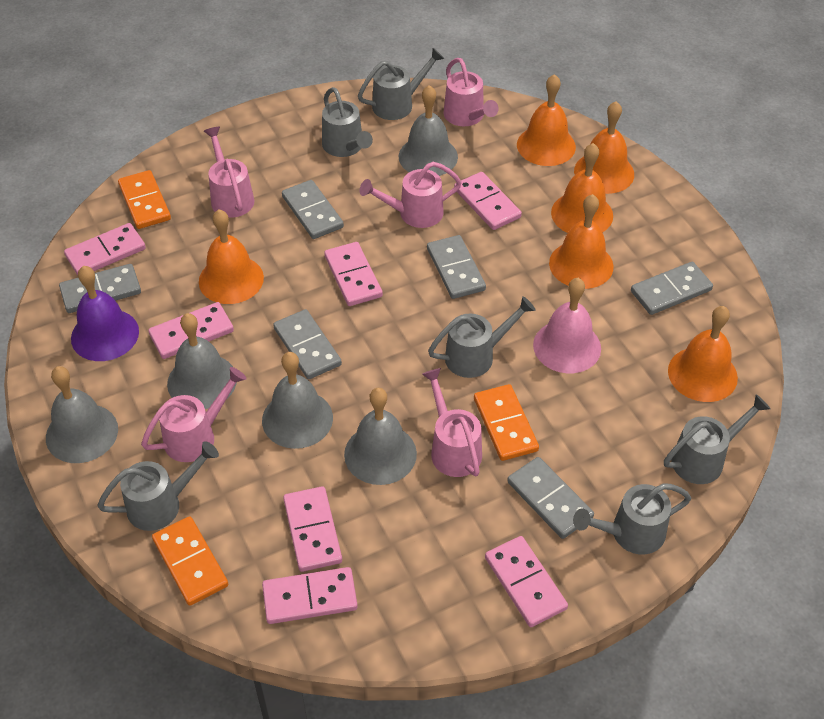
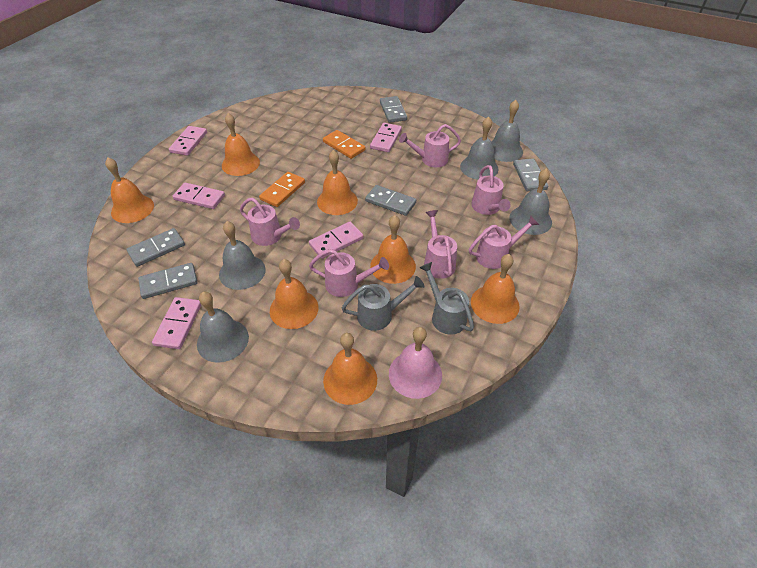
grey domino: [59,264,141,313] [273,309,342,379] [282,180,344,239] [427,235,486,299] [507,457,594,539] [631,262,713,315] = 6 -> [127,228,185,267] [138,263,197,299] [365,185,416,216] [380,96,407,123] [513,159,548,191] = 5
grey watering can: [97,441,219,531] [322,87,373,157] [358,48,444,120] [428,296,536,378] [573,483,691,554] [664,394,770,484] = 6 -> [342,276,425,331] [419,262,474,335] = 2
orange bell: [199,209,264,304] [517,74,576,166] [549,194,614,289] [551,143,613,233] [574,101,634,194] [668,306,738,402] = 6 -> [105,158,154,223] [222,113,260,176] [270,259,318,329] [317,150,358,215] [323,333,377,405] [370,215,416,284] [471,254,519,324] = 7
orange domino: [118,170,171,229] [152,516,228,606] [474,384,539,461] = 3 -> [259,172,305,207] [323,130,366,159] = 2
pink domino: [64,223,146,275] [148,302,234,359] [262,567,358,624] [283,486,342,572] [324,242,383,306] [454,172,522,230] [485,536,568,627] = 7 -> [152,297,202,349] [169,126,207,156] [173,182,225,209] [309,222,363,259] [370,123,402,152] = 5
pink watering can: [141,367,247,462] [204,127,254,218] [360,162,462,228] [422,368,482,477] [443,58,499,126] = 5 -> [240,198,300,246] [309,249,389,297] [399,124,461,167] [424,210,457,279] [469,216,539,269] [471,165,511,215] = 6
purple bell: [71,266,139,361] = 1 -> none = 0

